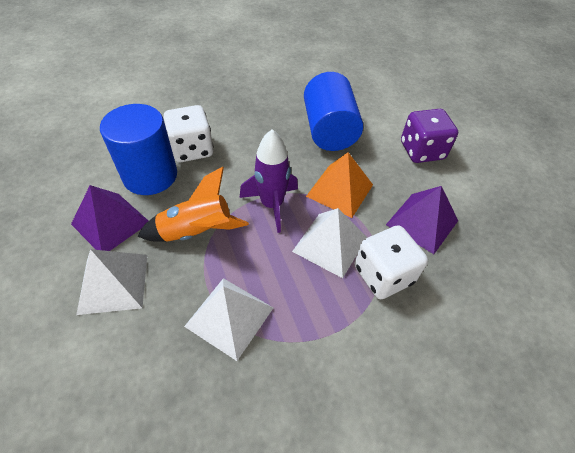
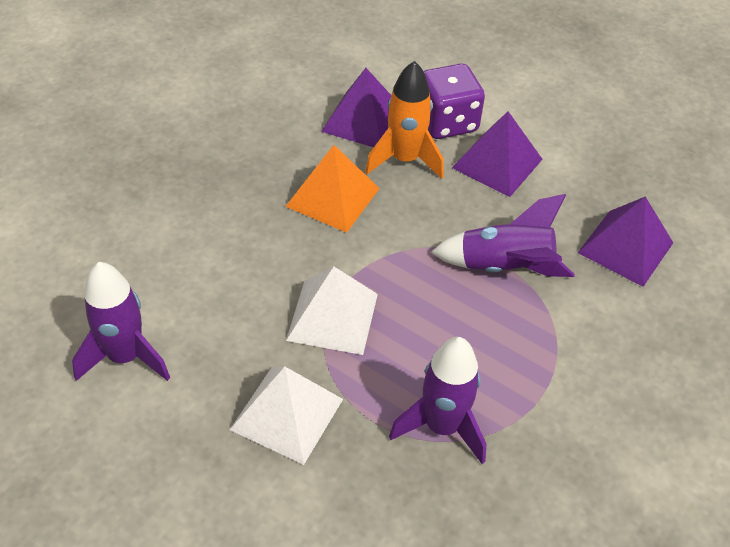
blue cylinder: [100,104,177,195] [304,72,363,151] = 2 -> none = 0
purple pyramid: [71,185,148,251] [386,186,458,254] = 2 -> [321,68,392,147] [452,111,543,197] [578,196,673,287] = 3
purple rocket: [240,129,298,233] = 1 -> [72,262,170,381] [389,337,486,464] [431,194,574,277] = 3
white dice: [164,105,214,162] [355,225,428,299] = 2 -> none = 0
white pyramid: [76,249,147,315] [184,278,273,361] [292,208,367,278] = 3 -> [230,366,343,465] [286,266,378,355] = 2

